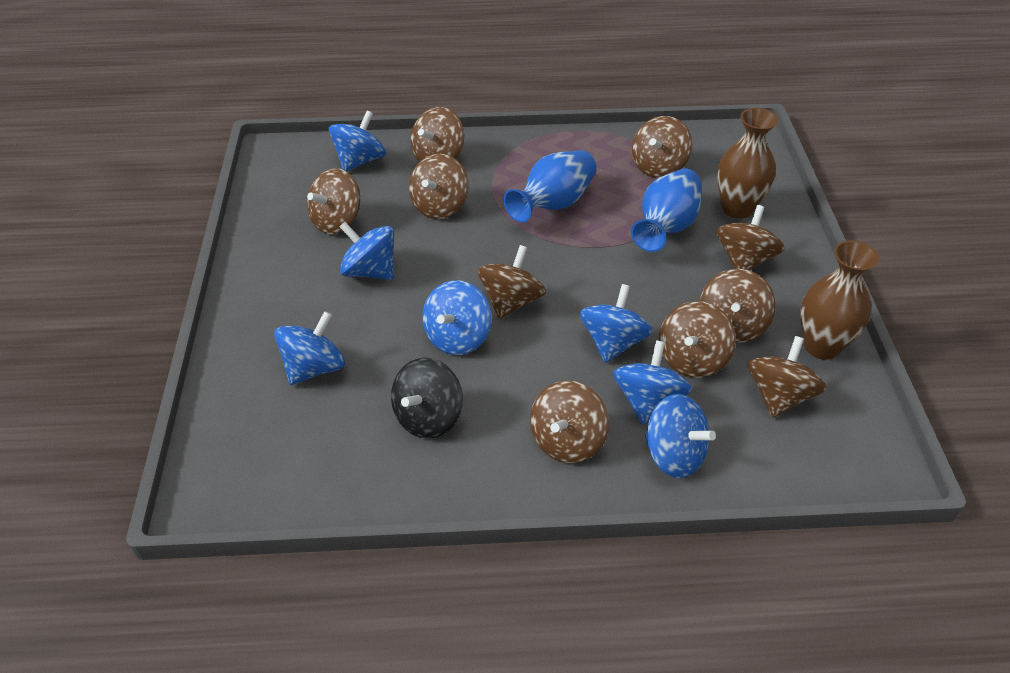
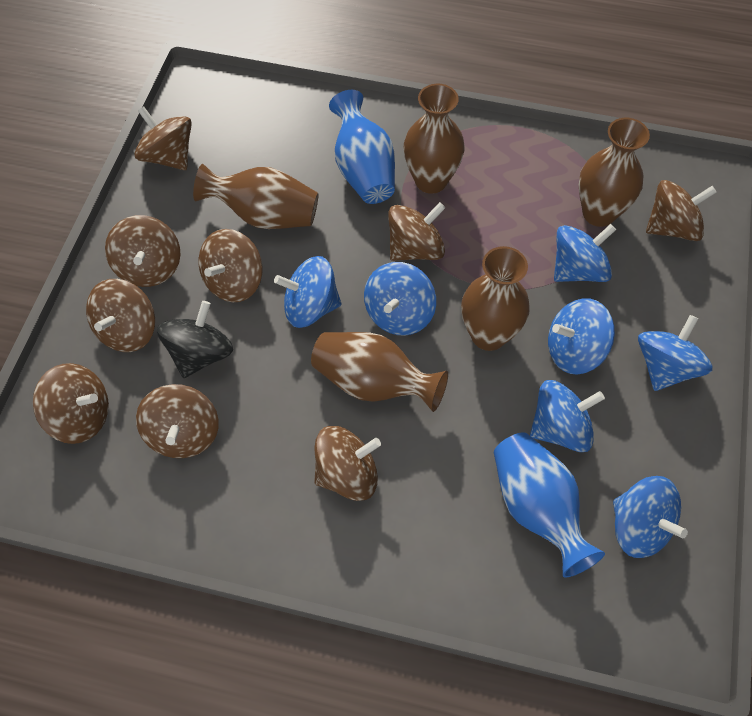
brown spinning top: [307,168,360,234] [409,154,469,219] [411,107,464,162] [478,245,546,319] [530,381,609,463] [632,116,692,178] [659,301,736,378] [700,269,776,343] [716,205,785,271] [747,336,827,418] = 10 -> [33,363,109,444] [86,279,155,352] [105,215,180,287] [134,106,192,170] [136,384,219,458] [199,229,262,302] [314,426,381,501] [388,202,445,261] [646,180,717,241] = 9
brown vase: [717,108,778,219] [801,240,879,360] = 2 -> [193,164,319,229] [311,332,448,412] [404,84,465,194] [461,246,530,351] [579,118,650,227] = 5

